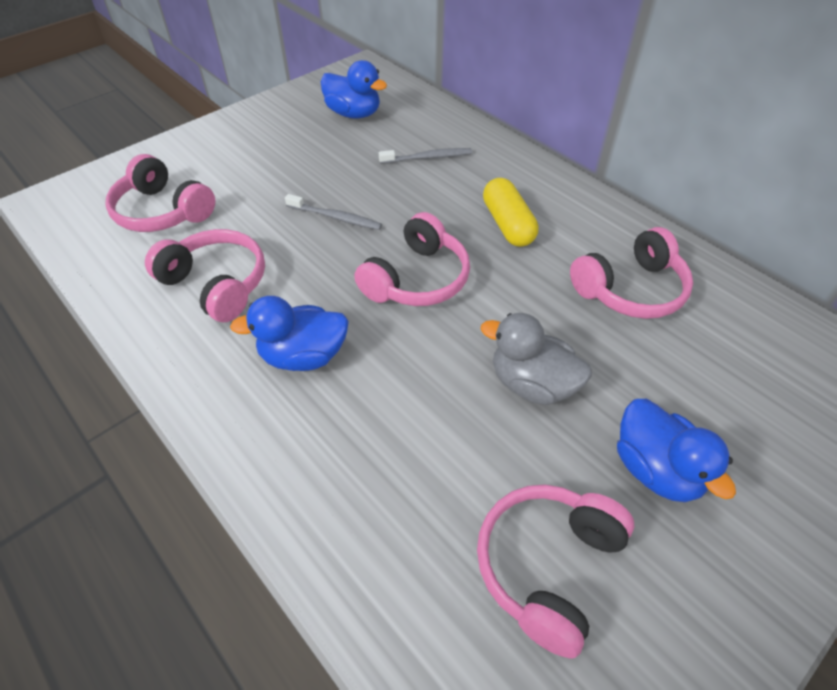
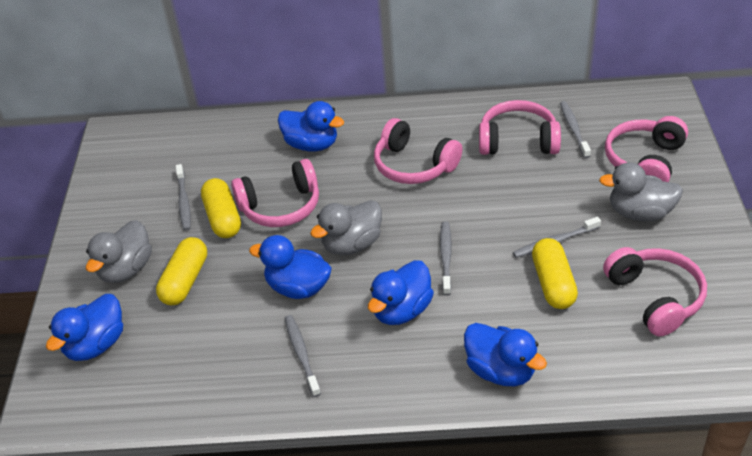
blue duck: [230,296,349,371] [321,60,387,119] [617,399,736,502] = 3 -> [46,294,123,361] [249,235,332,299] [278,101,344,151] [368,260,434,325] [464,323,547,386] = 5
grey duck: [481,313,592,405] = 1 -> [86,220,152,283] [310,200,382,255] [599,162,683,221] = 3
grey toothbrush: [285,194,382,230] [379,148,472,164] = 2 -> [176,164,191,231] [285,315,321,397] [440,221,452,296] [513,217,601,258] [560,101,591,158] = 5
yellow capsule: [483,178,539,247] = 1 -> [156,237,207,305] [201,178,241,238] [532,238,578,309] = 3

